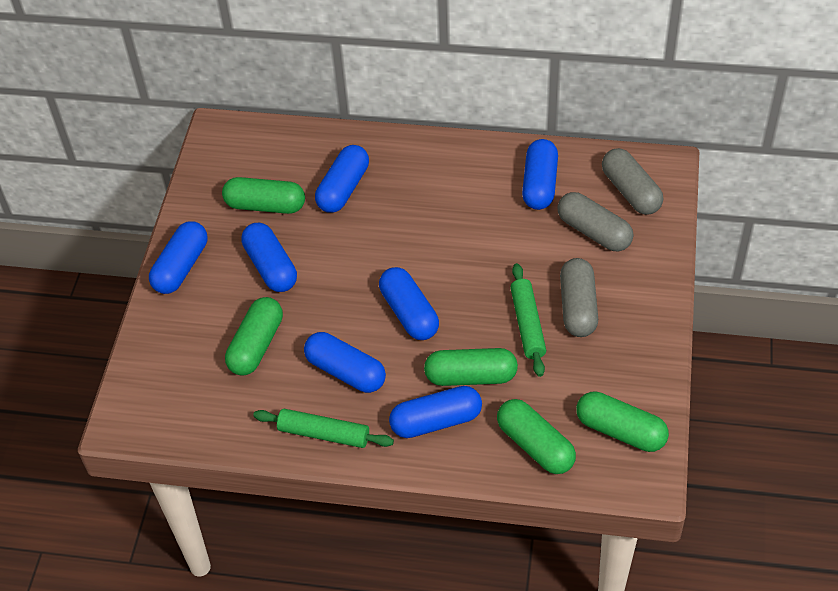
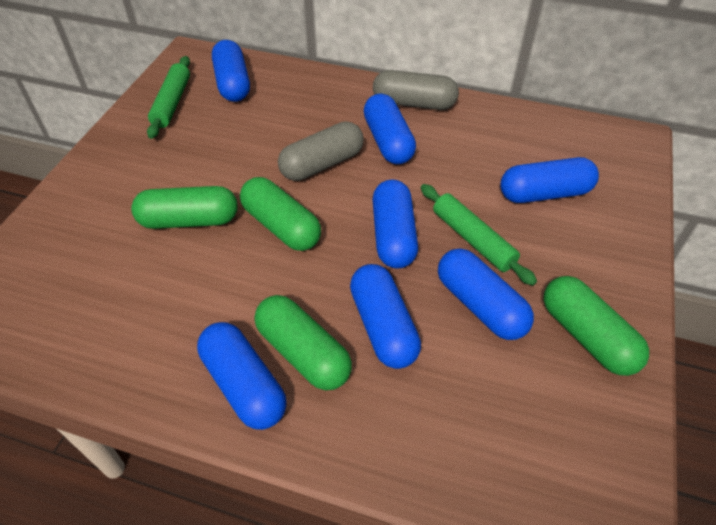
green capsule: [222,177,305,214] [225,297,283,376] [424,348,518,386] [497,399,576,474] [576,391,669,452] = 5 -> [131,186,238,229] [240,177,321,251] [255,295,352,390] [543,276,649,376] = 4
grey capsule: [557,192,633,251] [560,258,598,337] [602,148,663,215] = 3 -> [278,121,364,181] [373,70,459,110] = 2

